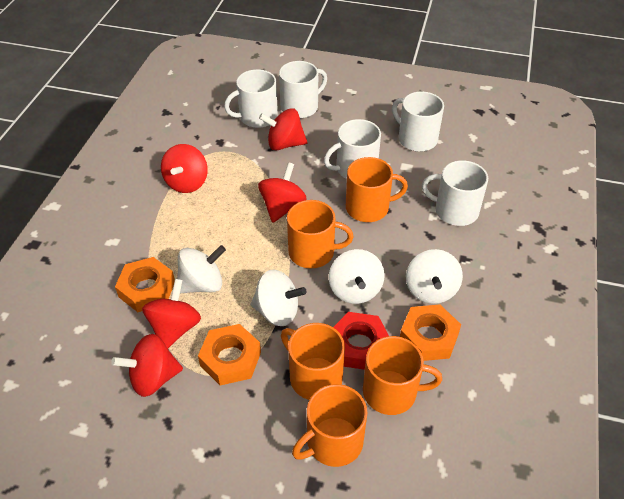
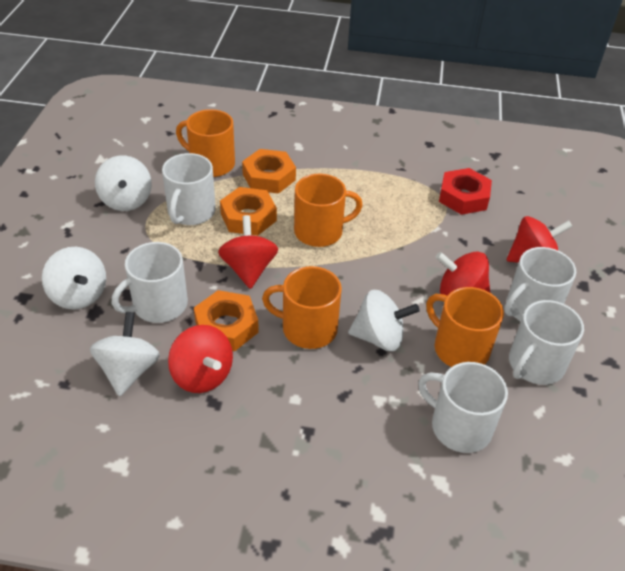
orange mug: [281,323,345,400] [287,200,354,268] [292,384,367,467] [346,157,408,222] [363,336,442,415] = 5 -> [176,109,235,177] [262,266,342,349] [294,174,363,247] [426,287,504,367] = 4
red spinning top: [111,334,183,397] [142,279,201,348] [161,144,208,193] [258,162,307,223] [259,108,307,151] = 5 -> [168,325,233,393] [218,215,278,289] [436,252,490,296] [507,216,573,263] = 4

